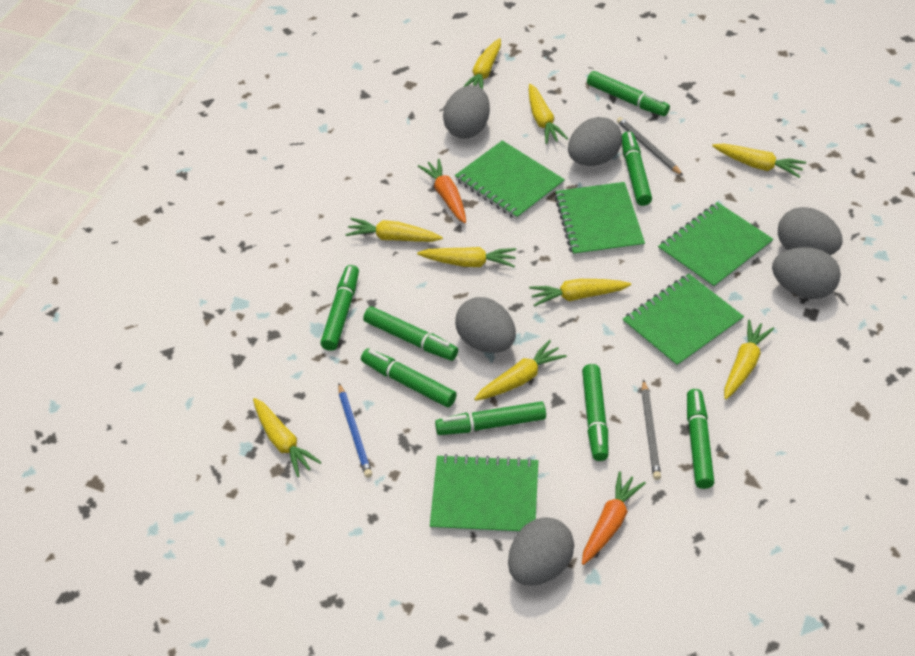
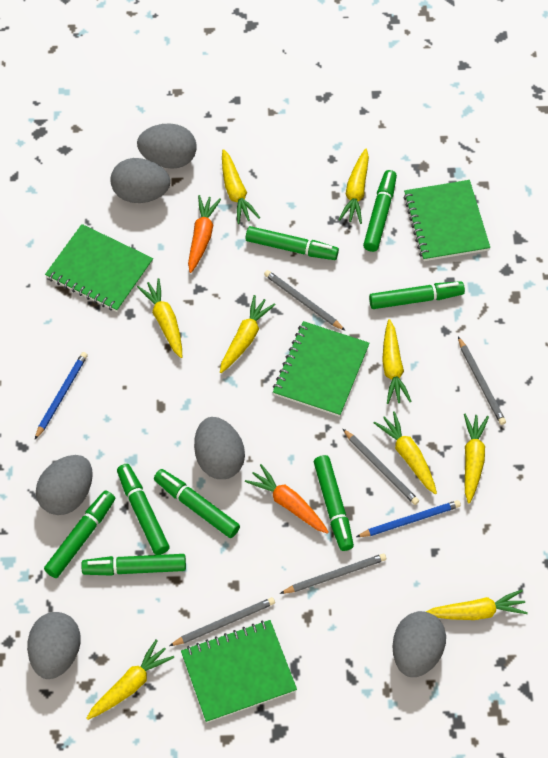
blue pencil: [338,383,372,478] = 1 -> [35,352,88,439] [356,500,461,537] = 2
green notebook: [430,454,538,534] [455,140,565,220] [555,182,645,257] [622,274,744,368] [658,202,773,289] = 5 -> [45,224,153,312] [181,620,297,723] [273,321,370,417] [403,180,490,261] = 4
grey pencil: [617,117,683,176] [641,379,661,480] = 2 -> [169,597,275,646] [264,270,345,331] [280,553,386,594] [342,428,419,505] [458,337,506,425] = 5

